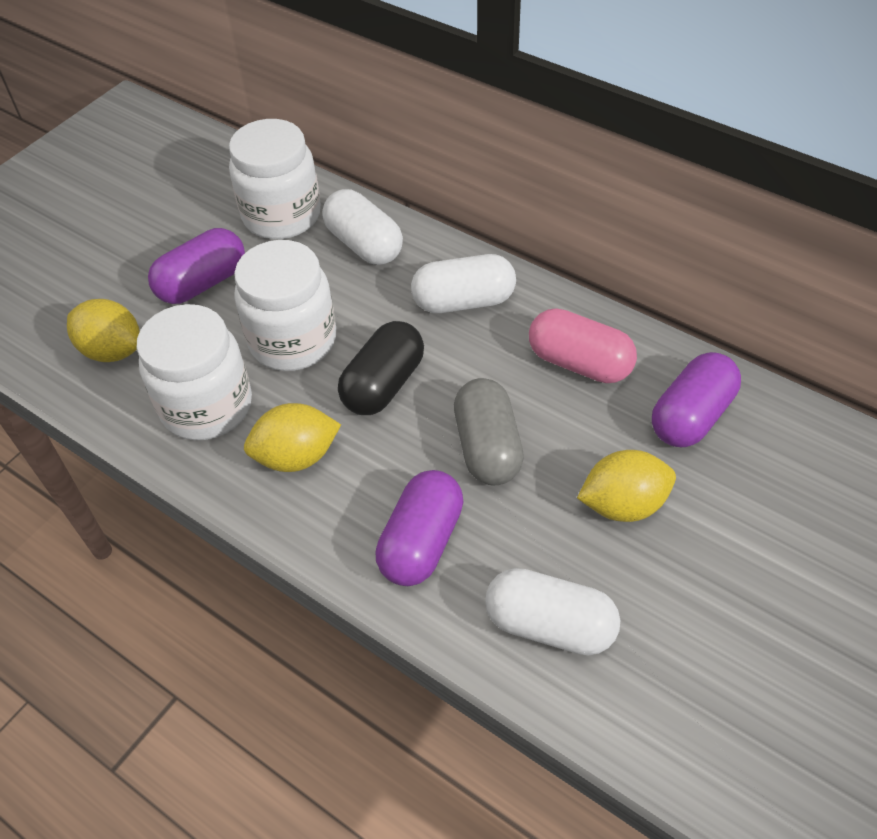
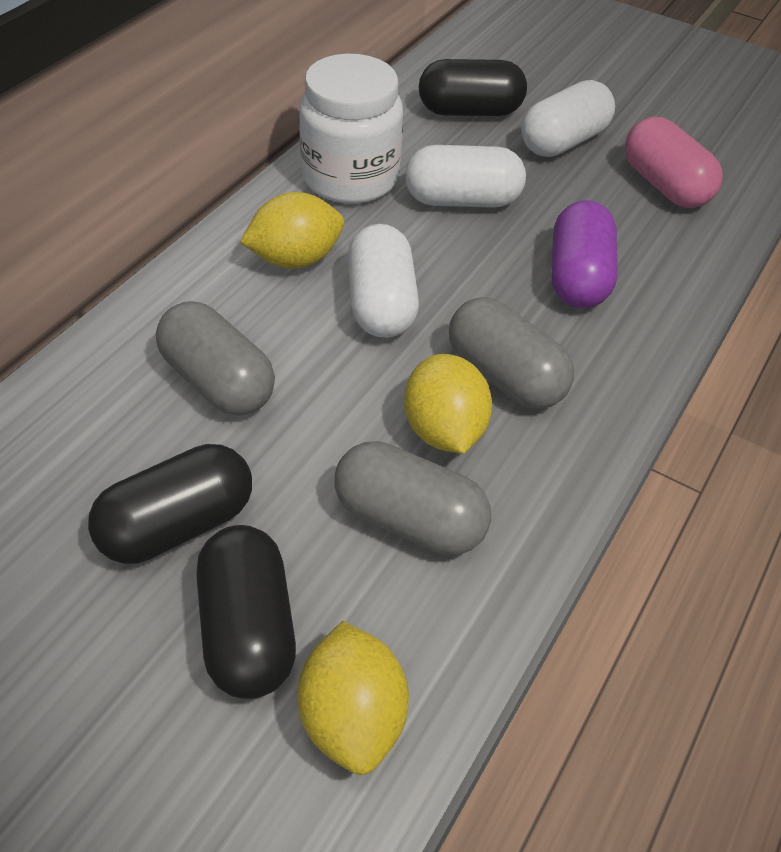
black capsule: [338,321,424,415] = 1 -> [88,444,252,564] [196,525,296,699] [419,59,527,116] = 3
grey capsule: [454,378,524,486] = 1 -> [156,301,275,416] [334,441,491,556] [449,297,574,409] = 3
purple capsule: [148,228,245,304] [375,470,463,586] [652,352,741,447] = 3 -> [551,201,617,308] = 1
white jar: [136,304,252,440] [229,119,321,239] [234,240,336,371] = 3 -> [299,54,403,204] = 1

